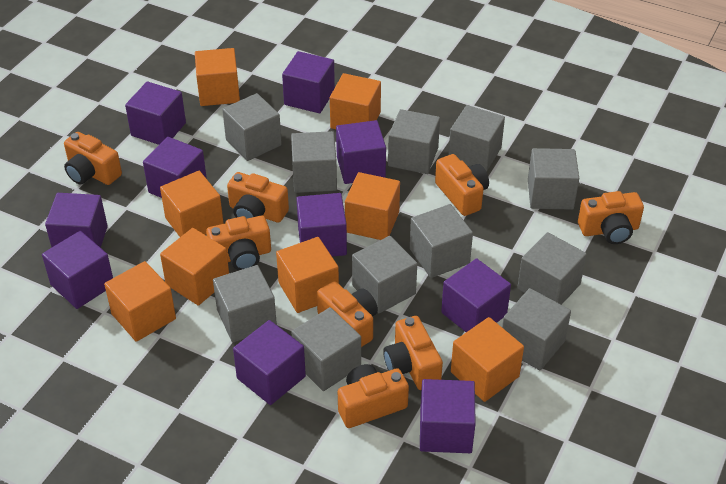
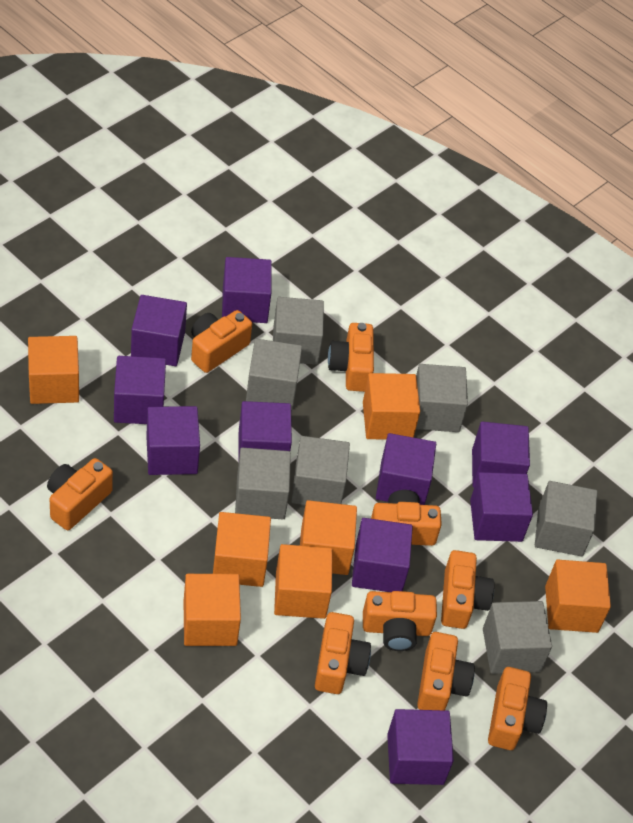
grey cube: [213,265,277,342] [222,93,282,161] [291,131,337,193] [292,307,361,391] [352,236,417,314] [388,109,440,174] [410,204,473,278] [449,105,505,172] [502,288,571,370] [517,232,587,305] [528,148,579,210] = 11 -> [235,448,291,519] [246,339,302,410] [273,297,324,365] [291,436,350,505] [416,364,468,432] [483,601,552,674] [535,481,597,557] = 7
orange camera: [64,132,122,185] [206,216,271,270] [227,172,289,223] [317,281,378,347] [338,364,409,428] [383,316,443,390] [435,154,489,216] [578,191,644,244] = 8 -> [47,458,113,530] [191,310,252,373] [315,612,371,694] [328,323,374,392] [363,591,437,651] [371,490,442,546] [417,632,475,710] [441,550,494,629] [488,667,547,750] = 9
orange cube: [104,261,176,342] [160,171,224,237] [160,228,229,306] [195,48,240,106] [276,237,339,313] [330,73,381,129] [345,172,400,240] [451,317,524,402] = 8 -> [28,336,79,404] [184,574,241,646] [213,512,271,587] [274,544,333,619] [300,500,357,575] [363,373,420,440] [545,560,611,633] = 7

